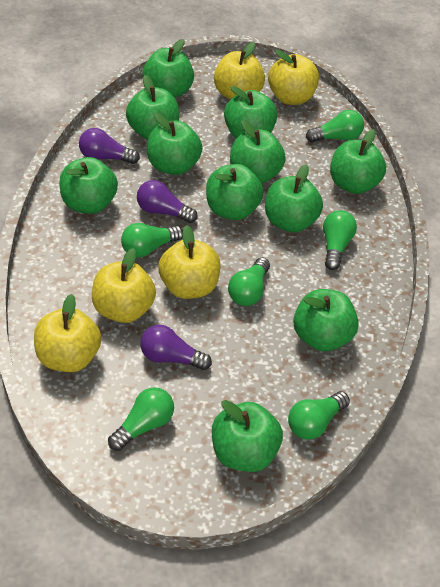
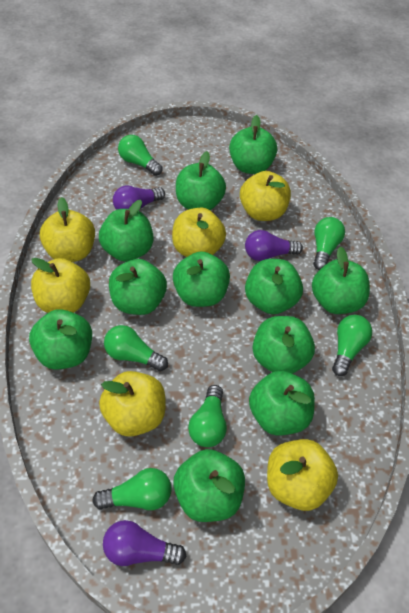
yellow apple: [34,294,101,372] [92,248,156,323] [158,225,220,299] [214,42,265,100] [268,50,319,105] = 5 -> [31,258,90,313] [40,197,95,262] [99,371,166,437] [172,207,226,257] [240,171,291,221] [267,439,338,511] = 6

